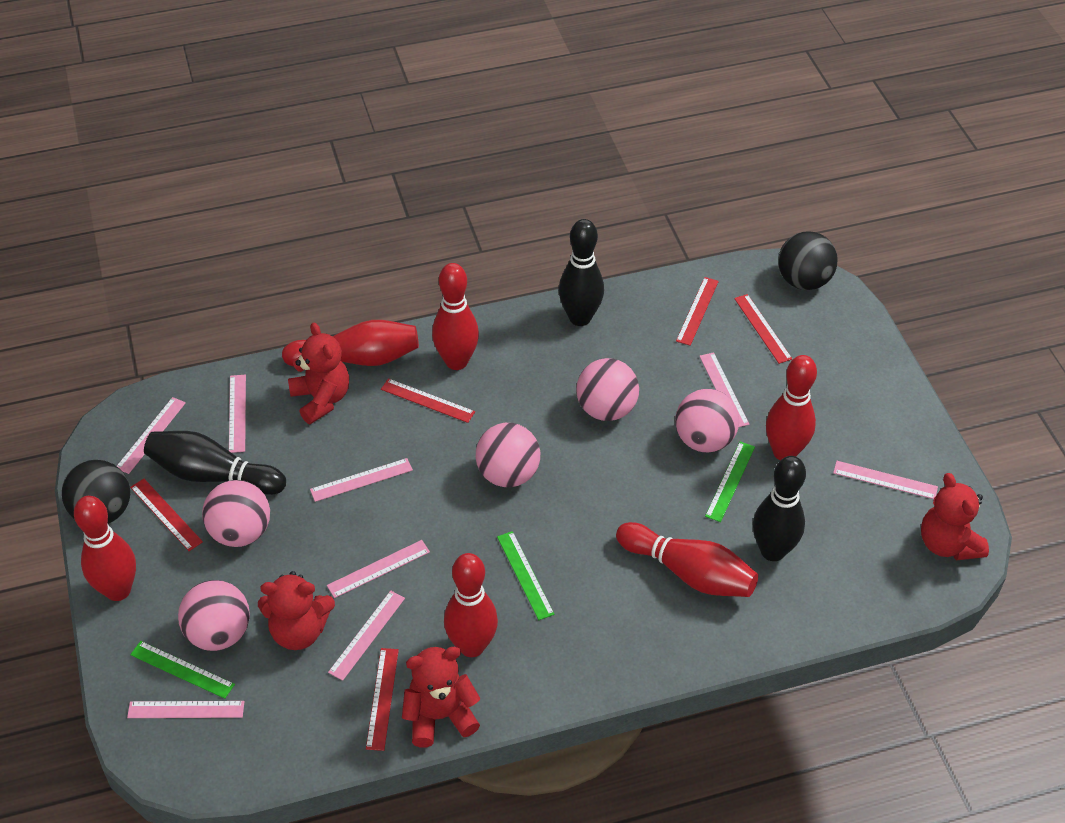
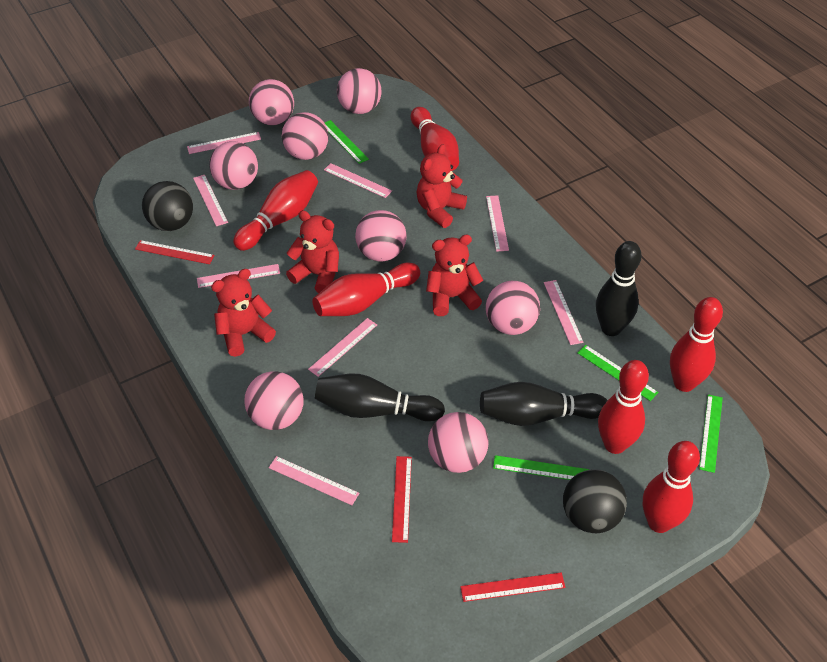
green ruler: [130,641,235,699] [497,531,555,620] [705,441,755,522] = 3 -> [325,120,369,164] [493,455,590,480] [578,345,659,401] [699,394,723,473] = 4
pink ball: [178,580,250,651] [202,480,270,547] [476,423,540,487] [576,358,639,421] [675,389,739,452] = 5 -> [209,141,258,190] [244,371,304,430] [249,79,294,125] [282,112,329,160] [337,68,382,114] [355,210,407,262] [428,412,489,473] [486,281,540,335] = 8
red ruler: [130,479,203,551] [366,648,399,751] [381,378,475,423] [676,277,719,346] [734,294,792,364] = 5 -> [135,240,214,264] [392,456,412,543] [460,572,566,602] = 3

